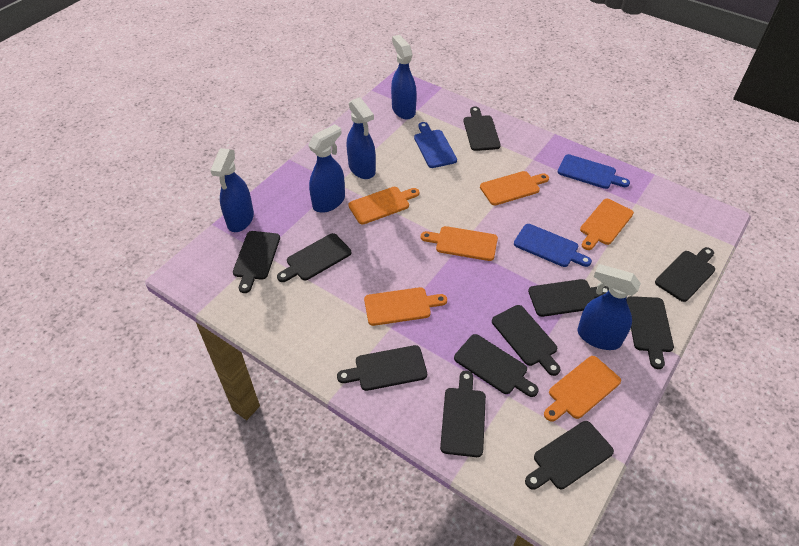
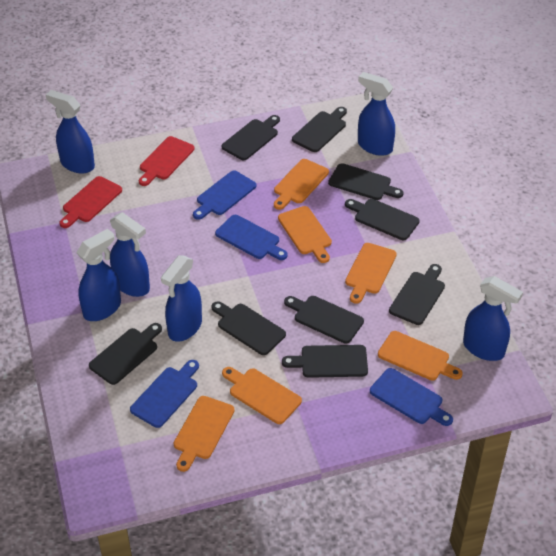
black cutting board: [233,231,280,293] [277,233,351,282] [337,345,427,391] [440,370,486,457] [454,334,539,397] [464,107,501,151] [492,305,561,376] [525,421,614,490] [528,279,609,317] [626,296,674,369] [655,247,715,302] = 11 -> [89,323,162,385] [211,301,286,355] [222,115,280,160] [282,345,368,378] [284,296,364,344] [292,107,347,152] [328,163,404,200] [345,199,420,240] [389,264,445,325] = 9
blue cutting board: [414,122,457,168] [514,224,592,267] [558,154,630,189] = 3 -> [130,360,199,428] [193,171,256,220] [215,215,288,260] [370,368,453,426] = 4
blue spray bottle: [210,148,254,232] [308,124,345,213] [347,97,376,179] [391,35,417,119] [577,264,641,350] = 5 -> [46,90,95,174] [77,229,121,321] [110,212,150,297] [161,255,202,342] [358,72,395,156] [463,276,523,361] = 6
red cutting board: none = 0 -> [59,176,122,228] [139,136,194,186] = 2

